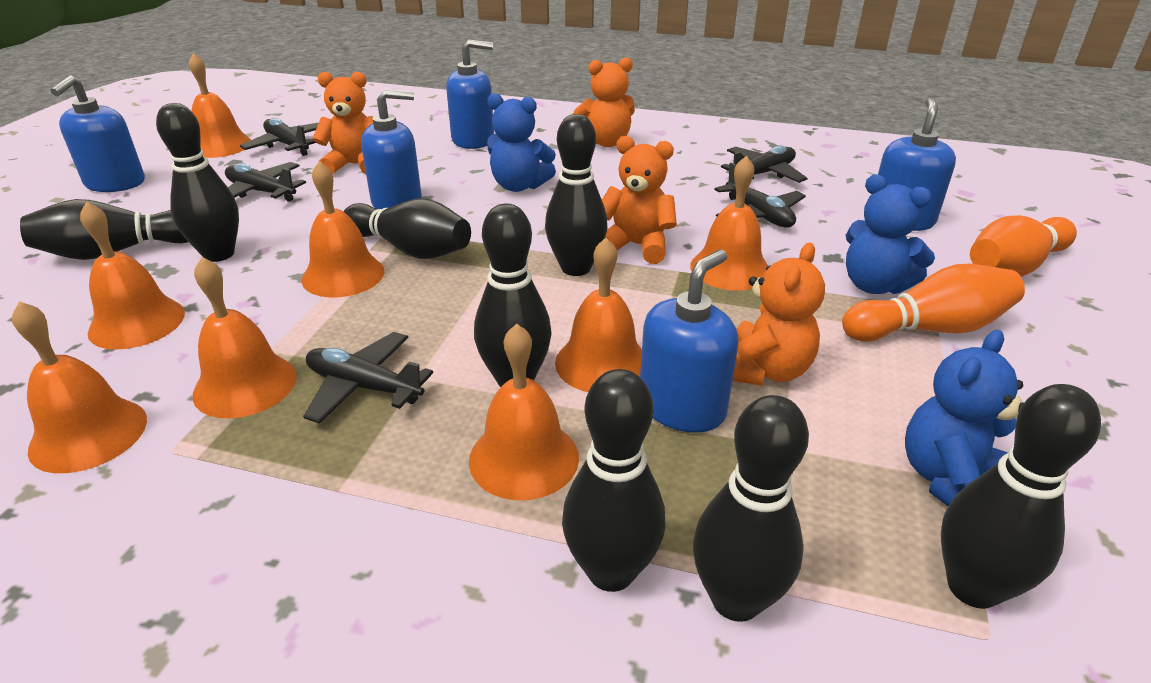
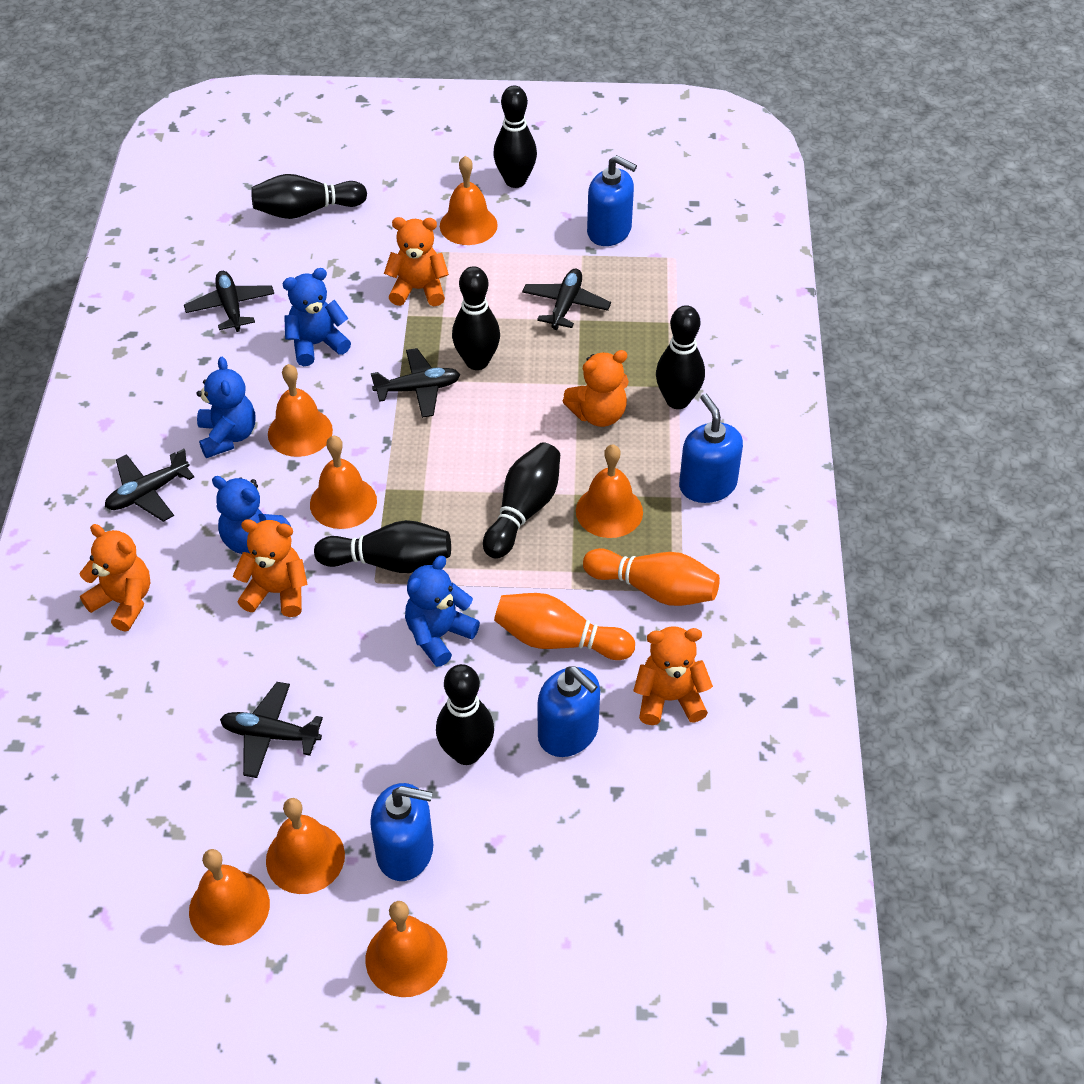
black bowling pin: [20,199,188,260] [156,103,239,262] [343,199,471,259] [474,203,552,387] [545,114,607,276] [562,369,665,592] [693,395,809,622] [941,384,1101,609] = 8 -> [251,174,367,219] [314,520,451,573] [436,664,494,765] [452,266,500,370] [483,442,560,559] [493,85,537,188] [656,305,705,409] = 7
blue soap dispenser: [51,75,145,192] [361,89,422,209] [446,40,494,149] [640,250,739,433] [878,98,956,231] = 5 -> [370,783,433,881] [538,666,600,757] [587,155,637,246] [679,394,743,503] = 4
blue teddy bear: [487,93,556,192] [846,174,935,294] [905,330,1024,506] = 3 -> [197,357,255,458] [212,476,291,554] [282,268,351,366] [405,556,480,667] = 4
orange bell: [12,301,147,473] [80,202,185,350] [189,53,251,158] [193,257,297,418] [302,161,385,297] [469,324,579,500] [555,238,642,392] [690,156,768,291] = 8 -> [189,849,270,946] [266,798,345,894] [268,364,333,457] [310,435,377,529] [366,901,447,997] [440,156,498,245] [576,445,643,538] = 7
orange teddy bear: [312,72,373,174] [573,57,635,147] [602,136,677,264] [733,242,825,386] = 4 -> [79,524,150,632] [233,519,308,617] [384,217,449,306] [563,350,629,427] [633,626,713,725] = 5

